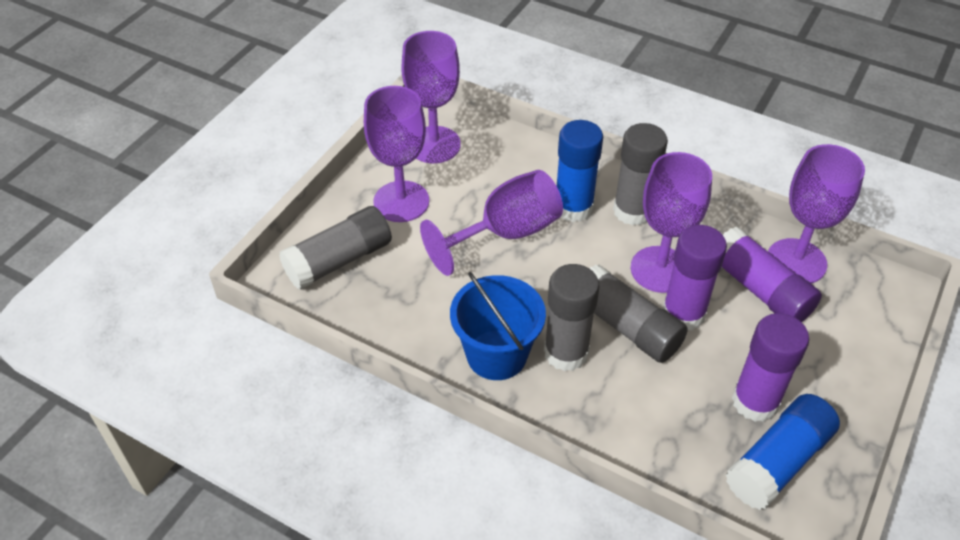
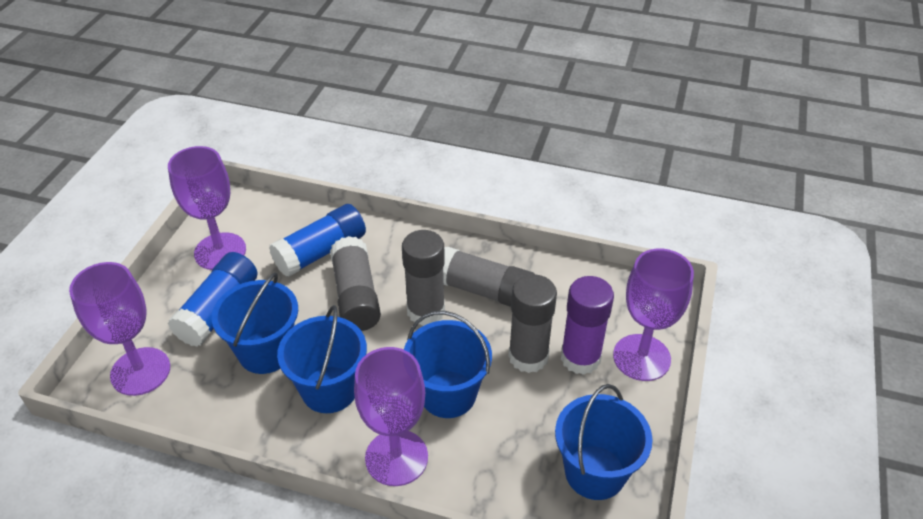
blue bucket: [450,272,546,380] = 1 -> [212,272,298,374] [277,305,367,413] [404,311,492,418] [555,384,653,500] = 4
purple glue stick: [663,225,727,331] [721,227,822,322] [732,313,809,422] = 3 -> [561,276,614,375] = 1
purple goblet: [364,86,429,222] [401,31,461,163] [420,170,563,276] [631,152,712,293] [768,144,865,284] = 5 -> [69,262,170,396] [168,146,246,270] [354,347,428,486] [613,248,694,381] = 4

